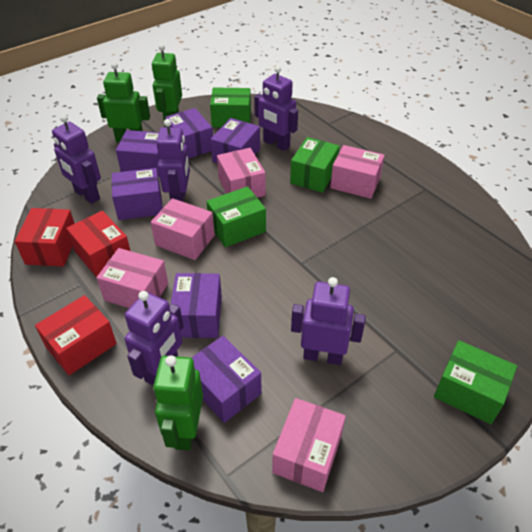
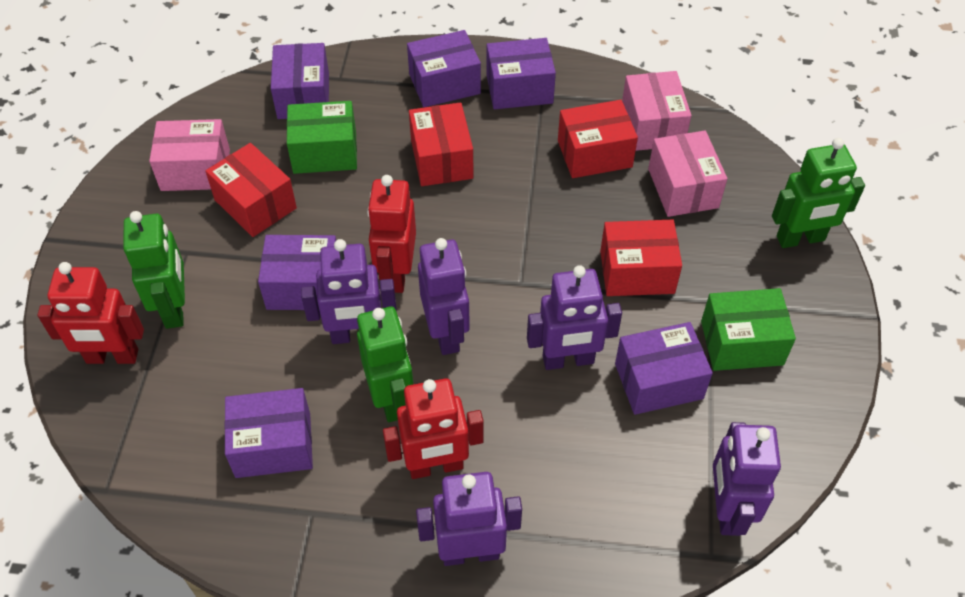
green box: [206,186,266,247] [210,87,251,127] [290,137,340,193] [434,340,517,424] = 4 -> [287,101,357,174] [701,288,796,371] = 2
pink box: [96,248,168,308] [151,198,215,260] [217,148,265,198] [272,398,346,492] [330,145,385,199] = 5 -> [149,119,230,191] [622,71,692,151] [648,131,727,217] = 3
red box: [15,208,75,267] [35,295,117,375] [66,211,130,277] = 3 -> [205,143,297,237] [409,103,474,186] [558,100,638,178] [600,220,682,296] = 4
red robot: none = 0 -> [38,262,144,364] [367,175,416,293] [383,378,484,479] = 3

